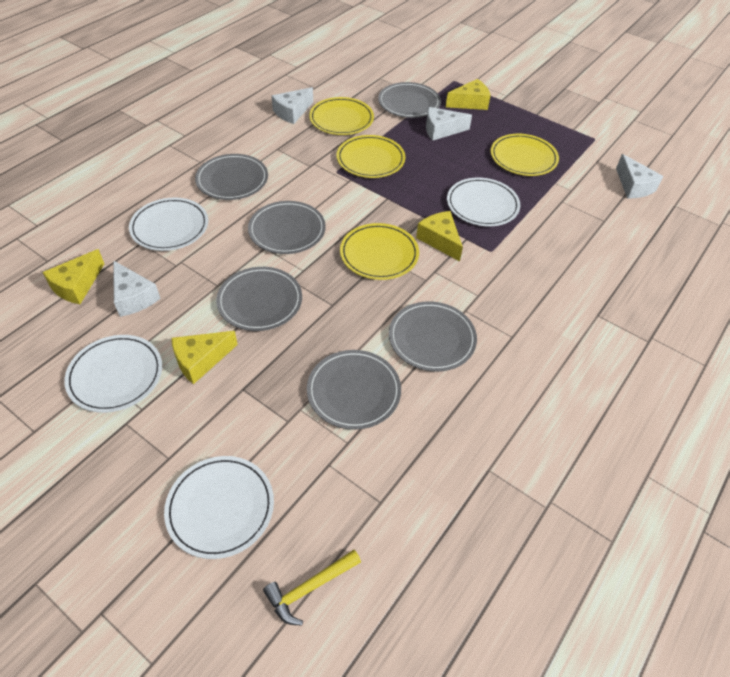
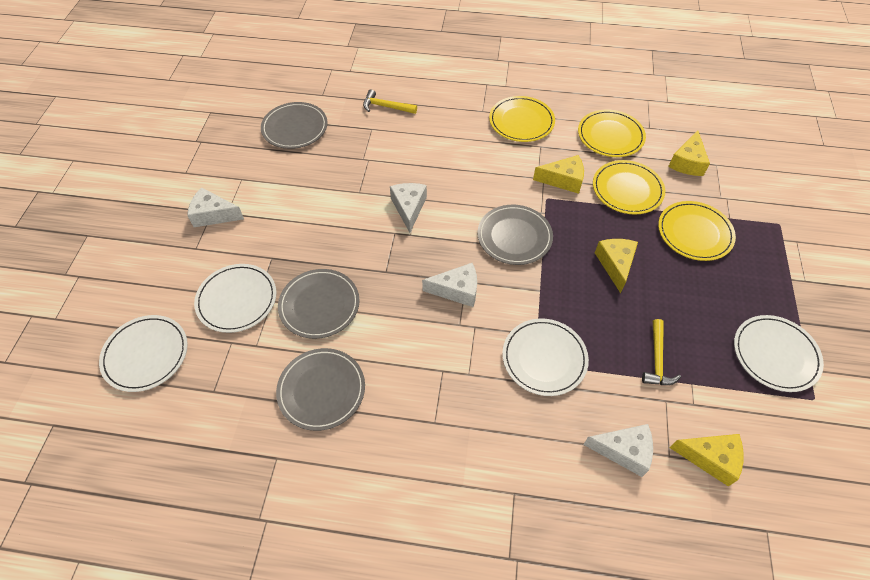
grey plate: [195,154,268,200] [216,267,302,331] [248,201,326,254] [307,350,401,430] [378,82,441,118] [389,301,477,372] = 6 -> [261,102,328,149] [276,348,365,431] [278,269,360,339] [477,205,553,265] = 4
yellow hammer: [263,550,361,626] = 1 -> [363,90,417,114] [642,319,681,385] = 2

